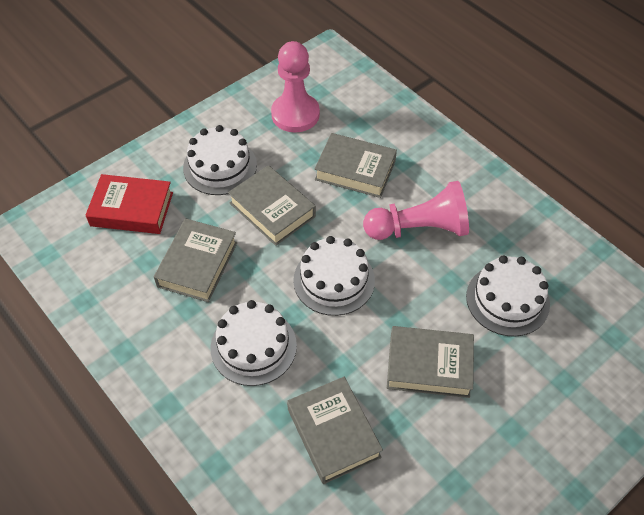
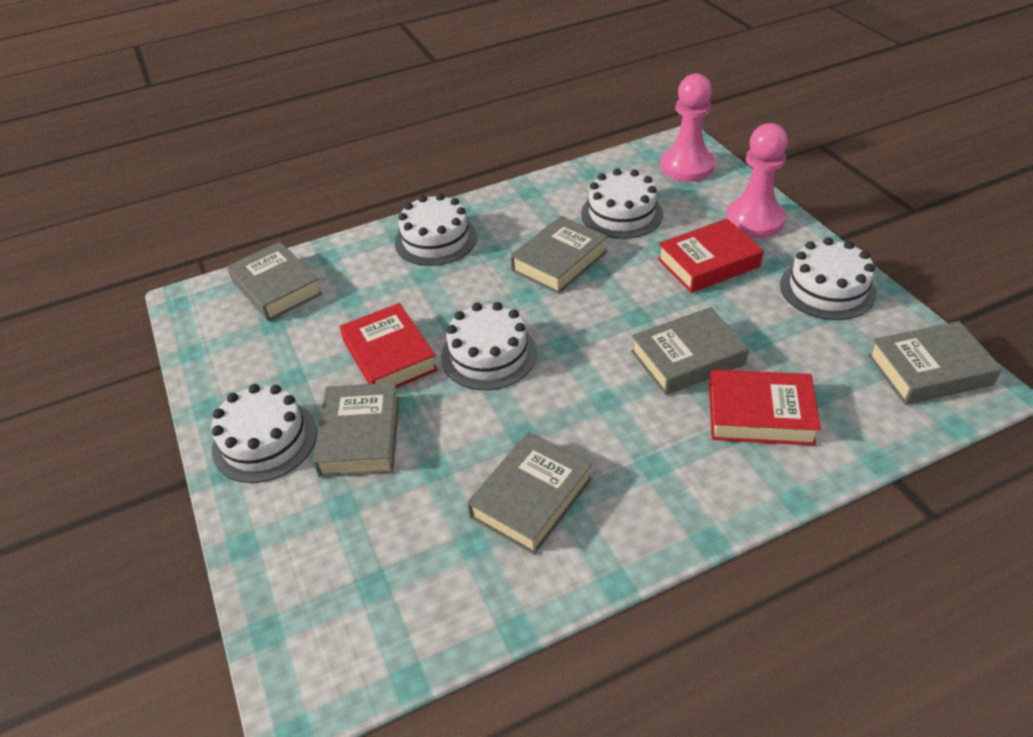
grey book: [154,218,237,302] [228,165,316,246] [287,377,383,484] [315,133,397,198] [387,326,474,398] = 5 -> [227,242,322,321] [313,382,400,477] [467,431,593,555] [510,216,608,294] [631,307,749,395] [868,321,1002,405] = 6
red book: [85,174,173,234] = 1 -> [340,303,438,388] [657,219,764,293] [709,370,821,446] = 3
white cake: [183,125,257,195] [211,300,297,386] [293,236,375,316] [466,255,550,337] = 4 -> [211,384,317,483] [395,193,477,266] [441,302,537,390] [581,168,663,239] [780,237,877,320] = 5

